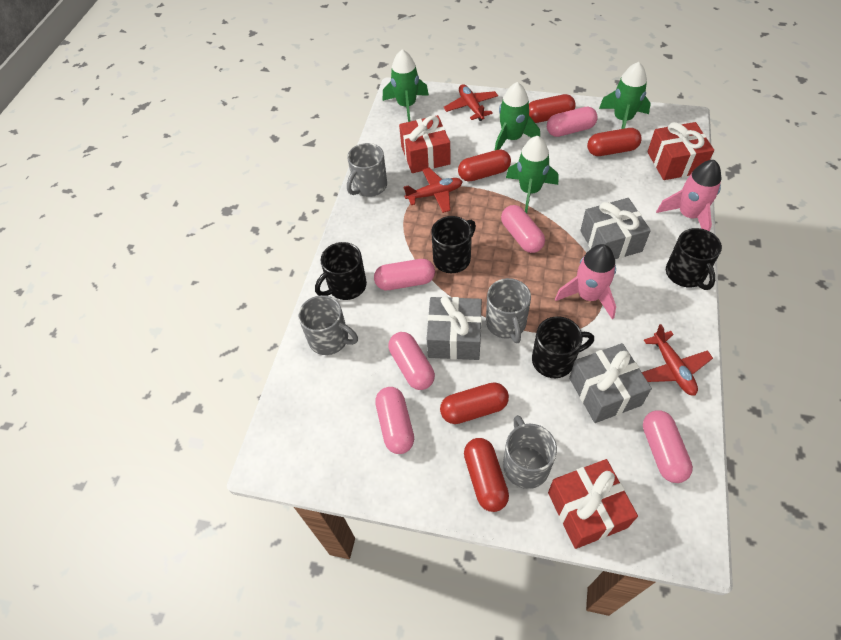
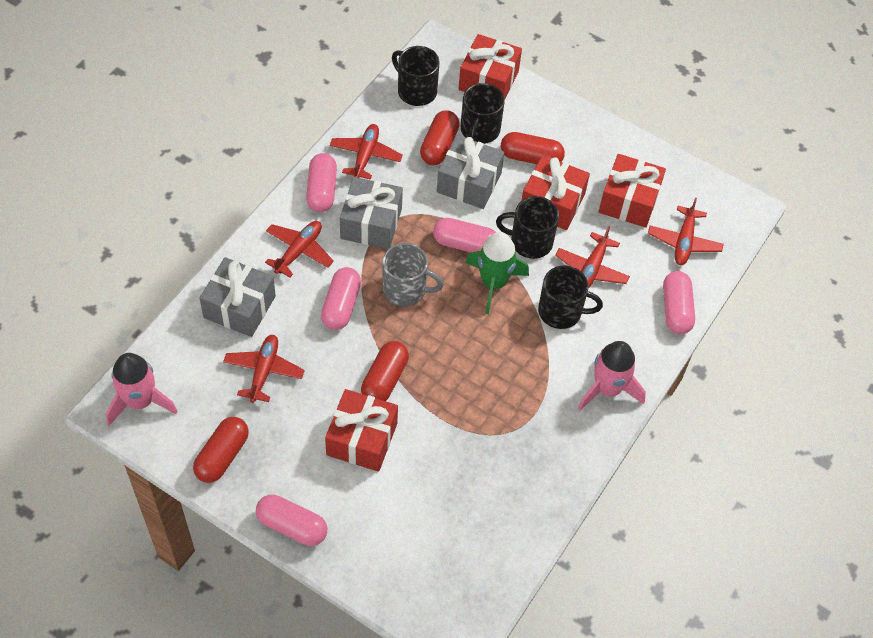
green rocket: [383,49,429,122] [495,82,540,150] [506,136,558,213] [599,62,651,129] = 4 -> [466,232,529,314] = 1
grey mug: [298,295,358,355] [347,143,387,197] [486,278,531,343] [503,415,557,489] = 4 -> [382,243,444,306] = 1
pink capsule: [374,259,435,290] [375,387,414,454] [388,332,435,390] [501,205,545,253] [547,107,597,137] [643,410,693,483] = 6 -> [256,495,327,546] [306,153,337,212] [321,267,361,330] [433,218,496,252] [663,271,695,334] = 5
red capsule: [440,382,509,424] [458,149,511,182] [464,438,509,512] [529,94,576,123] [587,128,642,156] = 5 -> [193,417,249,483] [361,341,409,401] [420,110,460,165] [501,132,565,164] = 4
red gift: [399,115,451,173] [548,459,638,549] [647,122,714,180] = 3 -> [325,389,398,472] [459,34,522,100] [521,155,590,230] [599,154,666,228] = 4
red plane: [404,168,463,213] [444,84,498,121] [642,324,713,395] = 3 -> [223,335,305,403] [265,221,334,278] [330,124,403,180] [555,226,630,289] [648,197,724,265] = 5

